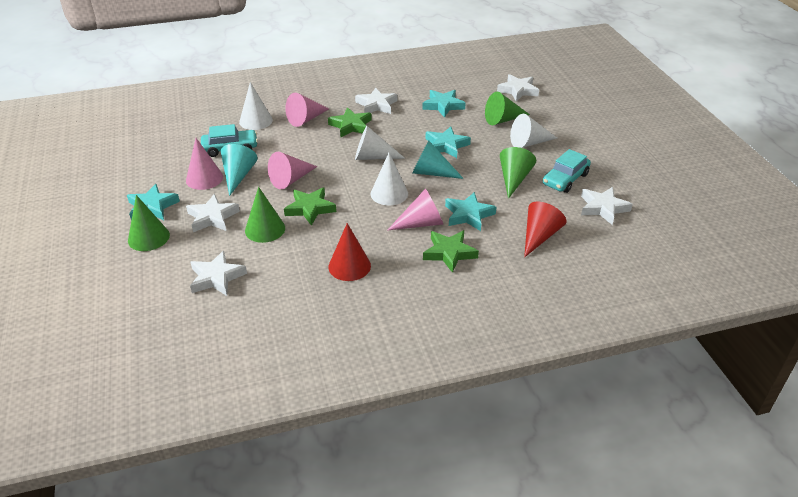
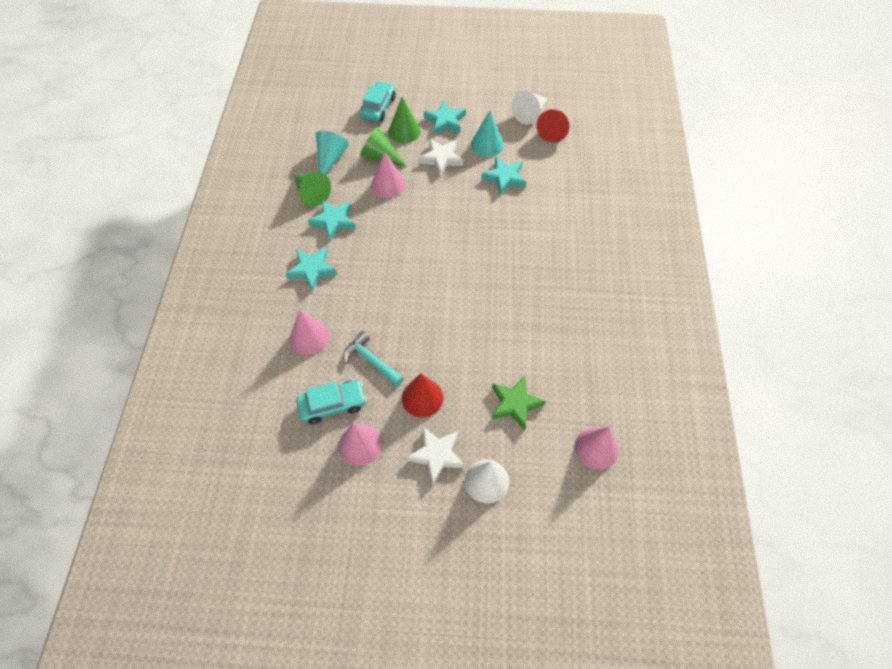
green cone: [128,195,170,251] [245,187,285,243] [485,92,530,125] [500,147,536,199] = 4 -> [294,172,331,207] [360,127,407,167] [388,97,421,143] = 3
green star: [284,187,336,226] [328,107,372,138] [423,230,479,273] = 3 -> [492,376,546,430] = 1
turquoise hammer: none = 0 -> [343,331,404,386] = 1
white cone: [239,82,273,130] [355,126,405,160] [371,153,408,205] [510,114,557,148] = 4 -> [465,460,509,503] [512,91,547,125] = 2
white star: [186,194,240,232] [190,251,247,296] [355,88,397,114] [497,74,539,101] [581,187,633,225] = 5 -> [406,427,465,484] [419,139,463,176] = 2

